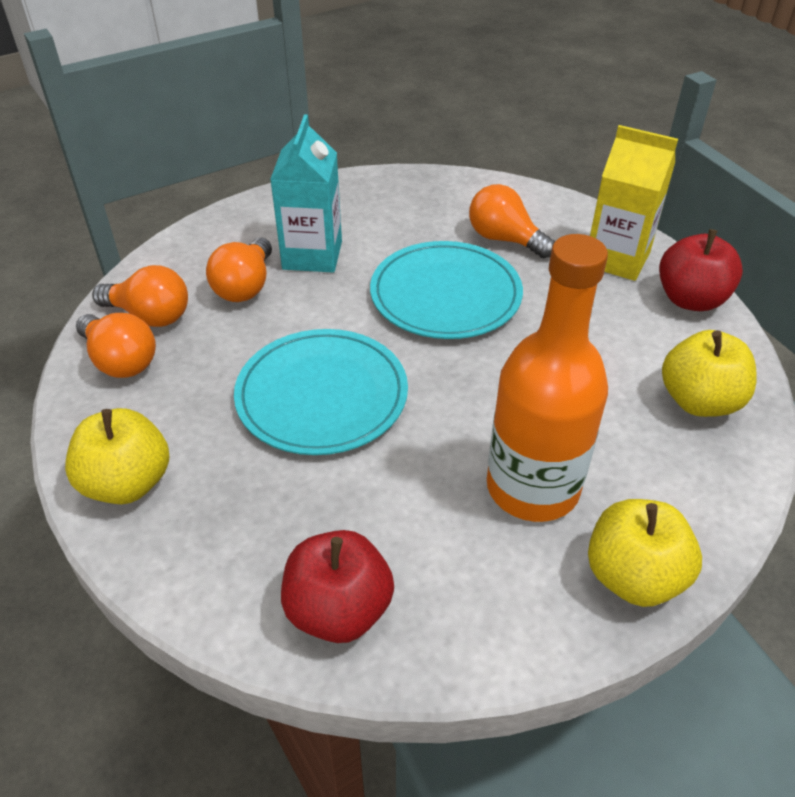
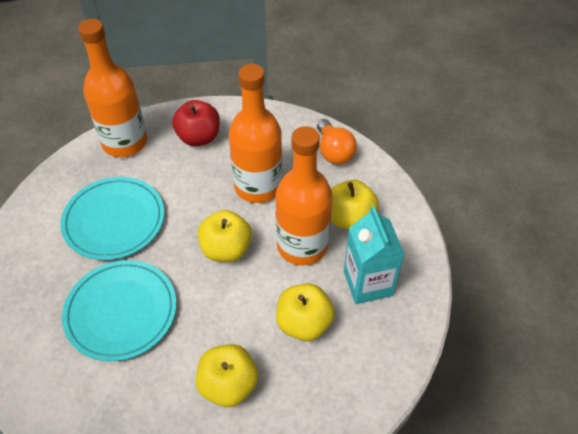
orange bottle: [487,234,608,522] = 1 -> [78,19,147,157] [229,64,282,203] [275,126,332,265] = 3
orange light bulb: [76,313,156,378] [92,265,188,327] [206,238,272,302] [469,184,555,258] = 4 -> [317,119,357,165] = 1
red apple: [281,530,394,643] [659,229,743,311] = 2 -> [172,100,220,146] = 1
yellow apple: [65,408,169,504] [588,499,702,607] [662,330,757,417] = 3 -> [196,344,258,407] [198,210,252,262] [276,283,335,341] [331,180,379,230] = 4
yellow carton: [590,125,678,281] = 1 -> none = 0

